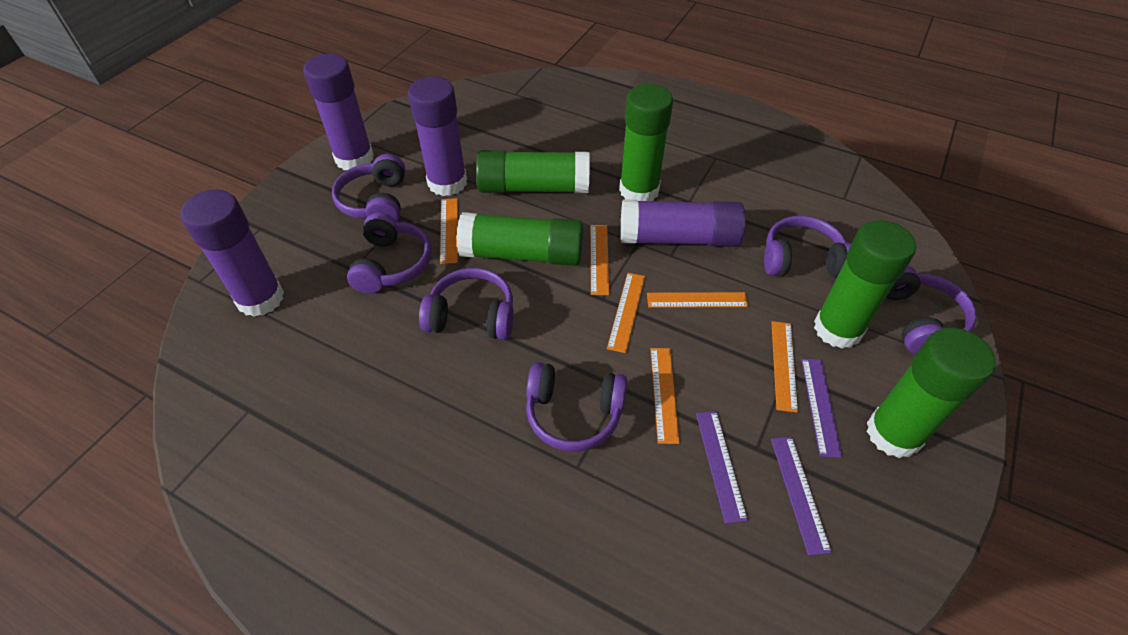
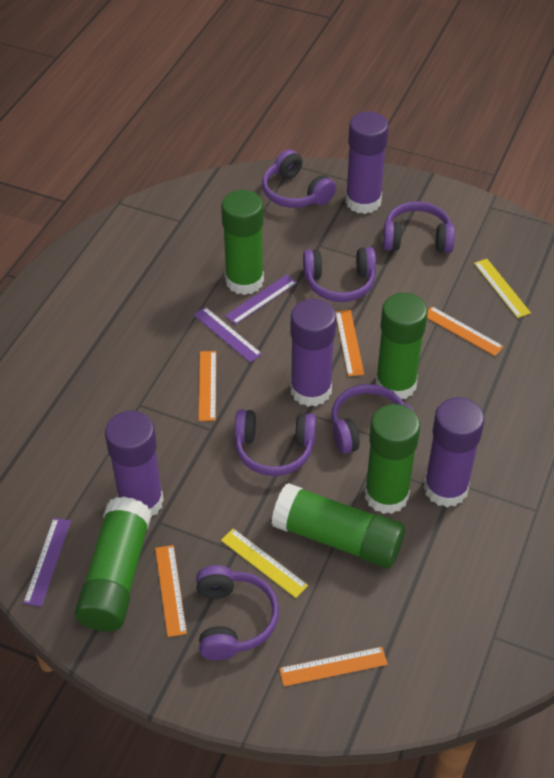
orange ruler: [440,198,458,264] [590,225,609,295] [607,273,645,353] [647,292,748,308] [650,348,680,444] [771,321,798,413] = 6 -> [155,545,187,637] [199,351,216,421] [279,647,388,686] [335,310,364,376] [427,306,504,356] = 5
yellow ruler: none = 0 -> [221,528,308,598] [474,259,531,318] = 2

